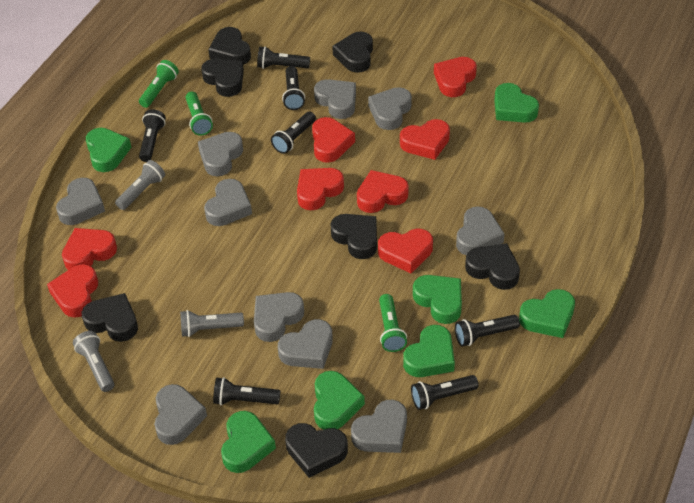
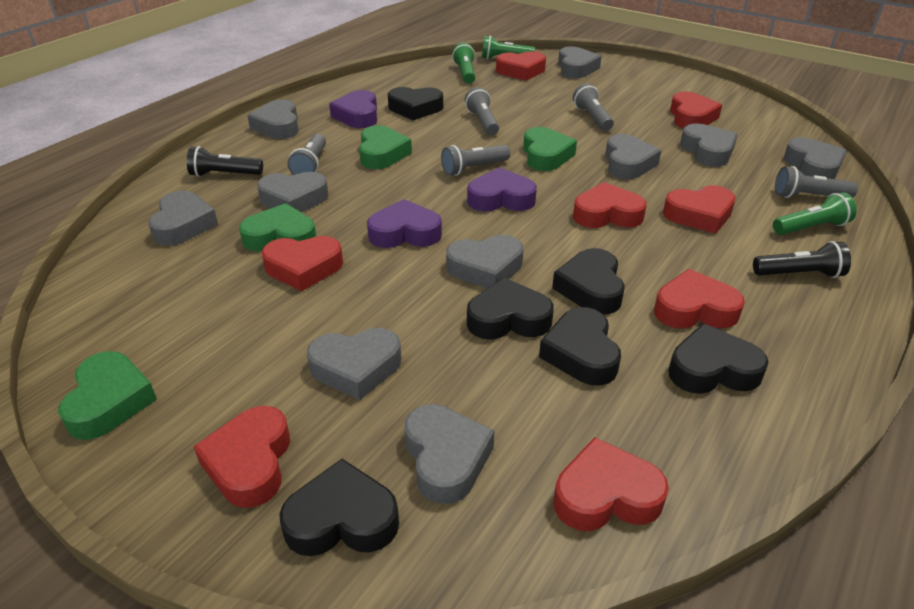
black flashlight: [139,109,166,162] [213,377,280,405] [257,46,310,69] [271,112,316,154] [282,66,305,110] [411,375,479,410] [455,315,520,347] = 7 -> [187,146,263,177] [753,241,851,278] = 2
black heart: [82,293,138,342] [201,59,244,97] [208,27,251,65] [285,423,348,478] [331,214,377,259] [332,32,373,73] [465,243,520,290] = 7 -> [279,459,399,556] [388,87,443,120] [467,278,554,340] [539,307,621,386] [552,248,625,315] [668,324,769,394] = 6
green heart: [86,128,131,172] [221,411,276,473] [314,371,365,430] [403,325,455,377] [413,275,462,324] [494,83,539,123] [519,289,575,338] = 7 -> [58,351,157,440] [239,203,316,252] [359,125,412,169] [523,127,577,171] = 4
grey flashlight: [73,331,115,392] [115,160,165,210] [180,310,244,337] = 3 -> [288,134,326,175] [441,145,510,176] [465,87,499,135] [573,84,614,131] [775,166,858,198] = 5
purple heart: none = 0 -> [329,90,377,128] [367,199,442,248] [467,167,537,211] = 3

